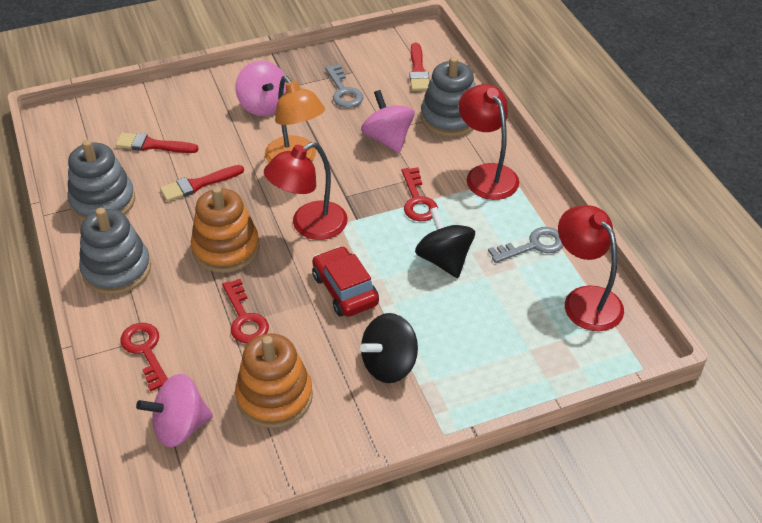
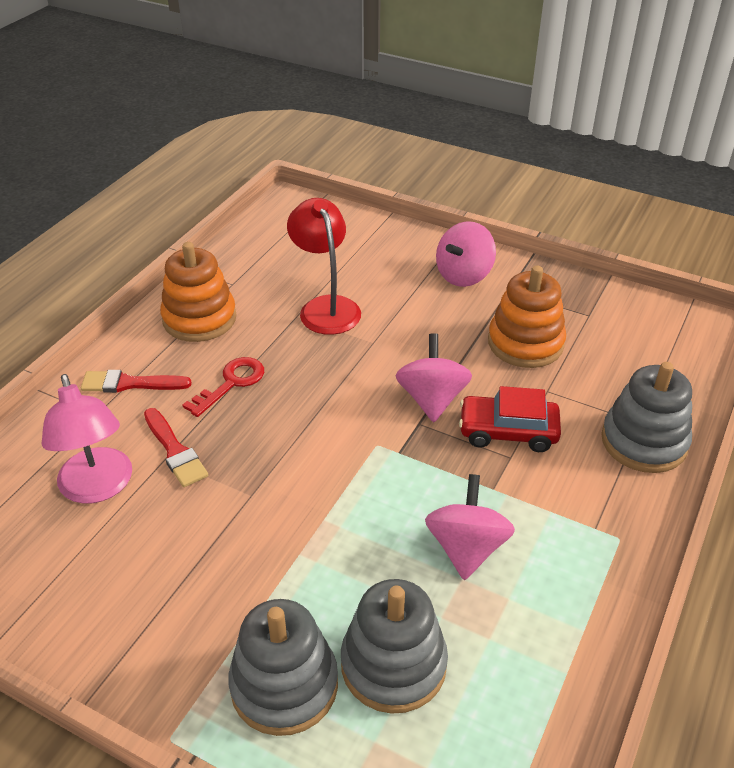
black spinning top: [360,313,418,383] [415,207,475,278] = 2 -> none = 0
grey key: [325,64,363,108] [488,227,563,263] = 2 -> none = 0
orange lamp: [265,76,325,163] = 1 -> none = 0
pink lamp: none = 0 -> [42,374,132,503] = 1
red brush: [116,132,199,153] [160,165,244,202] [409,43,429,91] = 3 -> [81,370,192,393] [144,408,208,487] = 2
red key: [120,323,168,391] [222,279,269,343] [402,167,438,221] = 3 -> [183,357,264,417] = 1
red lamp: [264,142,348,240] [459,84,519,200] [558,205,624,331] = 3 -> [287,198,361,335] = 1

